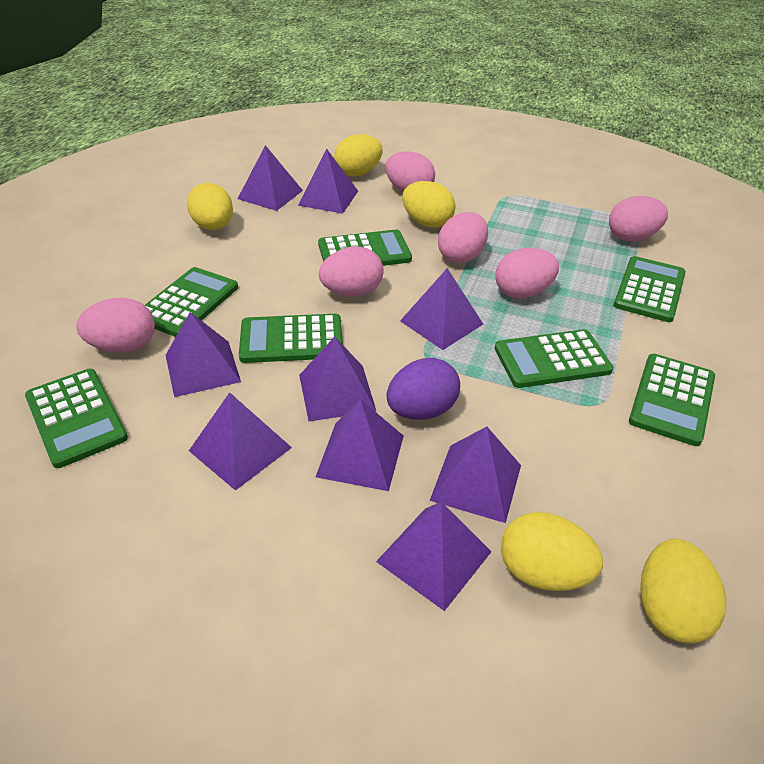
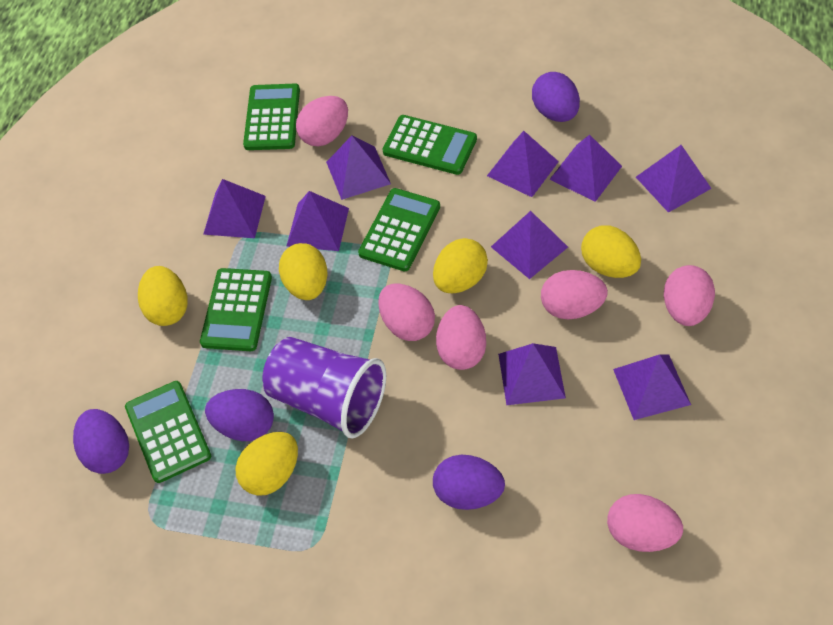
green calculator: [25,369,128,468] [145,267,238,337] [239,314,343,363] [318,229,412,266] [495,329,613,388] [613,256,686,322] [629,354,715,446] = 7 -> [125,381,211,483] [200,268,272,351] [243,84,300,150] [358,188,440,271] [382,115,477,175] = 5
purple cup: none = 0 -> [262,337,386,438] = 1
purple egg: [386,358,460,420] = 1 -> [73,409,129,474] [205,389,274,441] [433,455,505,510] [532,72,580,122] = 4

